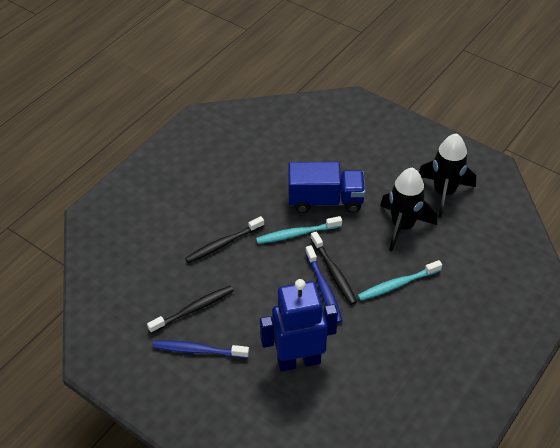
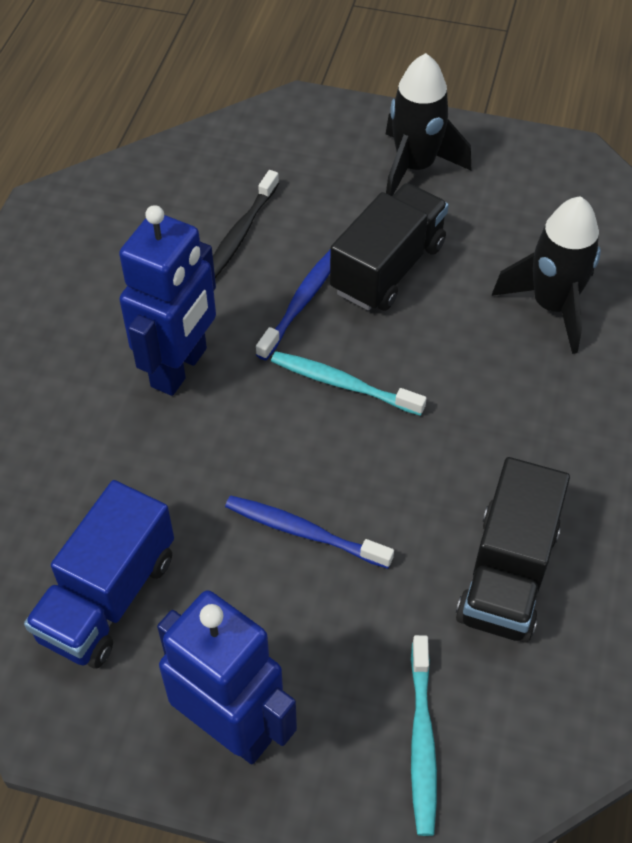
black toothbrush: [147,286,234,334] [185,216,264,263] [311,231,357,305] = 3 -> [213,170,279,278] = 1
black truck: none = 0 -> [330,183,449,311] [456,457,570,643] = 2
blue robot: [260,279,338,371] = 1 -> [119,205,216,396] [157,590,297,764] = 2

